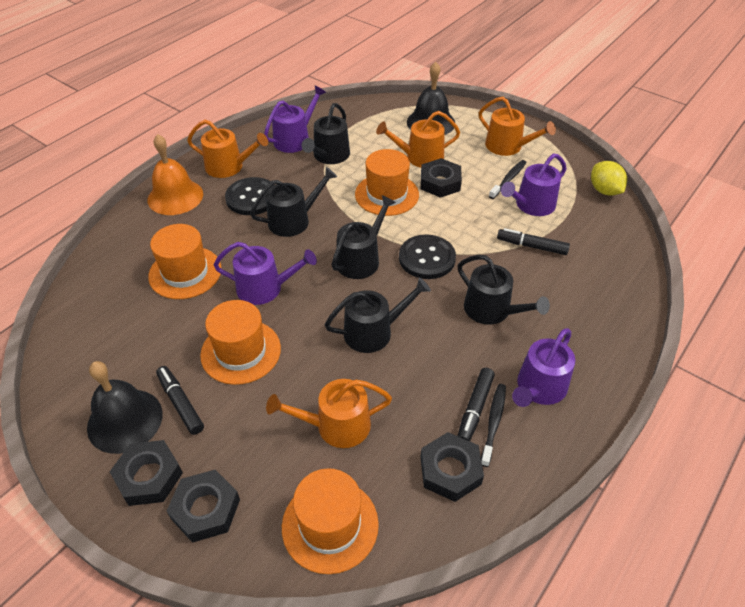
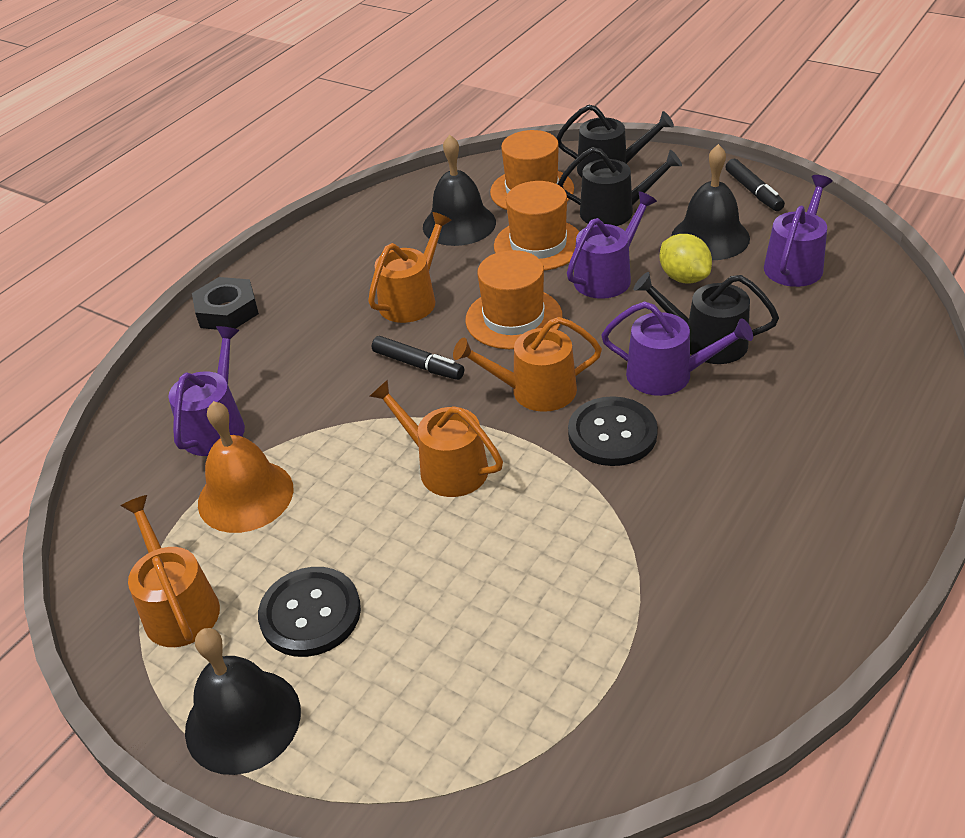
black bell: [87,361,163,454] [407,62,455,135] = 2 -> [185,628,301,775] [423,135,496,246] [671,144,750,260] = 3
black marker: [156,366,204,435] [458,368,495,441] [497,228,570,255] = 3 -> [372,336,464,380] [726,159,785,211] = 2
black nut: [110,440,183,506] [167,470,240,543] [420,158,462,198] [420,432,484,502] = 4 -> [192,277,259,330] = 1
black toothbrush: [481,384,506,467] [489,160,526,199] = 2 -> none = 0
black watering can: [250,167,337,237] [301,103,350,164] [325,278,431,353] [331,195,396,279] [458,255,550,325] = 5 -> [556,104,674,177] [558,147,682,226] [634,272,779,364] = 3
orange hat: [148,224,222,299] [200,300,281,385] [282,468,379,574] [355,149,419,216] = 4 -> [465,250,562,349] [490,130,574,210] [494,181,579,271] = 3

